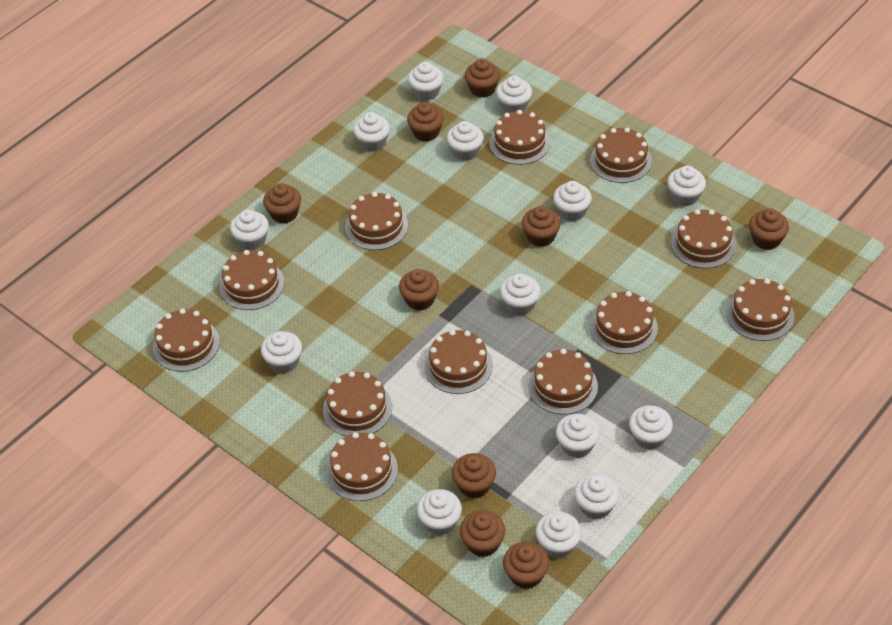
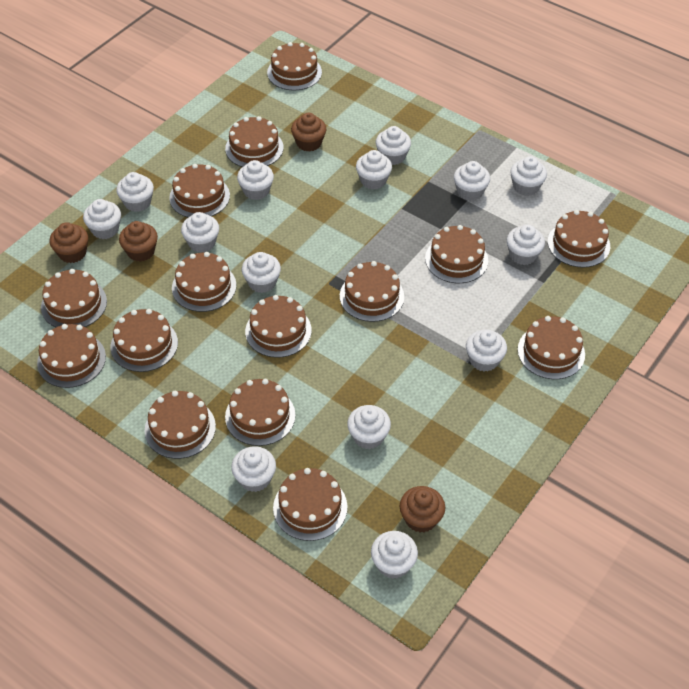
brown cake: [153,309,220,372] [220,250,284,310] [323,371,392,436] [326,432,398,501] [345,192,408,250] [425,330,493,394] [490,110,550,165] [529,349,598,415] [590,128,652,183] [590,291,658,354] [671,209,736,268] [726,279,794,341] = 12 -> [37,324,106,388] [41,269,107,327] [111,309,178,372] [145,391,216,459] [169,164,230,218] [172,252,236,312] [225,116,283,167] [225,379,295,446] [245,295,312,358] [267,42,322,90] [273,468,348,541] [340,261,404,322] [425,225,488,283] [518,316,585,379] [548,210,610,268] = 15
brown cupcake: [263,183,301,224] [399,269,439,311] [407,102,444,142] [452,453,496,498] [460,510,506,557] [465,59,500,97] [503,542,549,589] [522,206,561,247] [749,209,789,250] = 9 -> [50,222,88,263] [119,221,158,262] [291,113,326,152] [400,486,445,533] = 4

